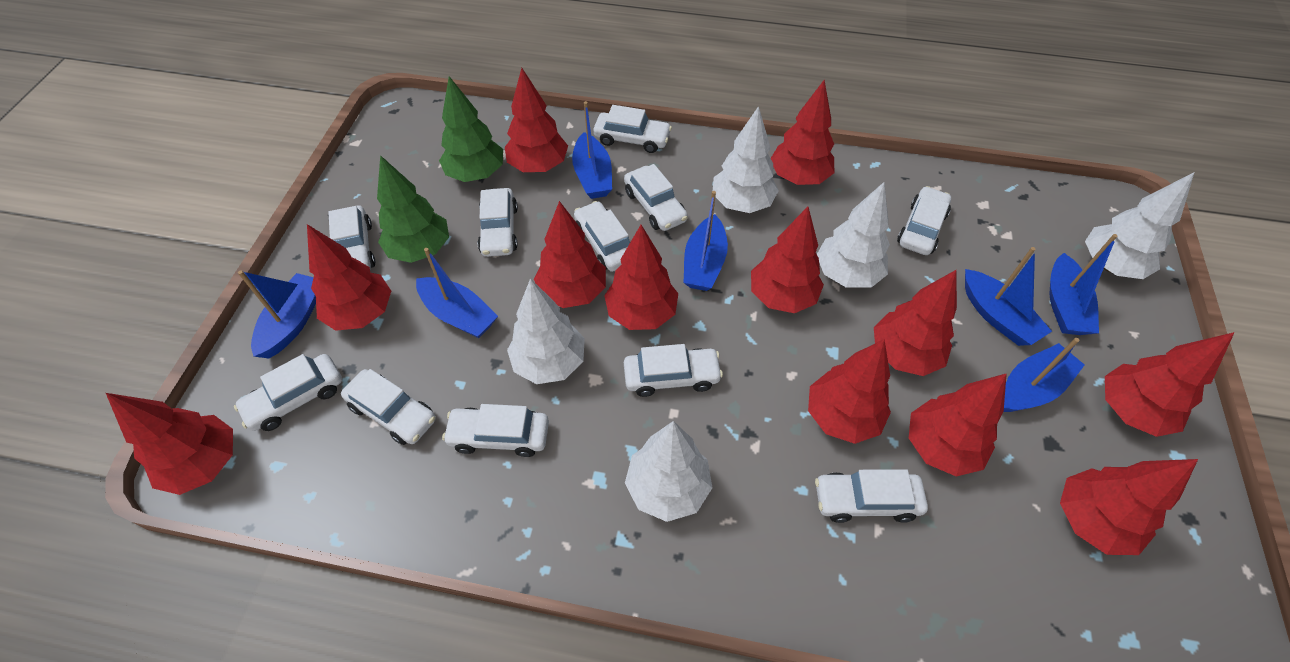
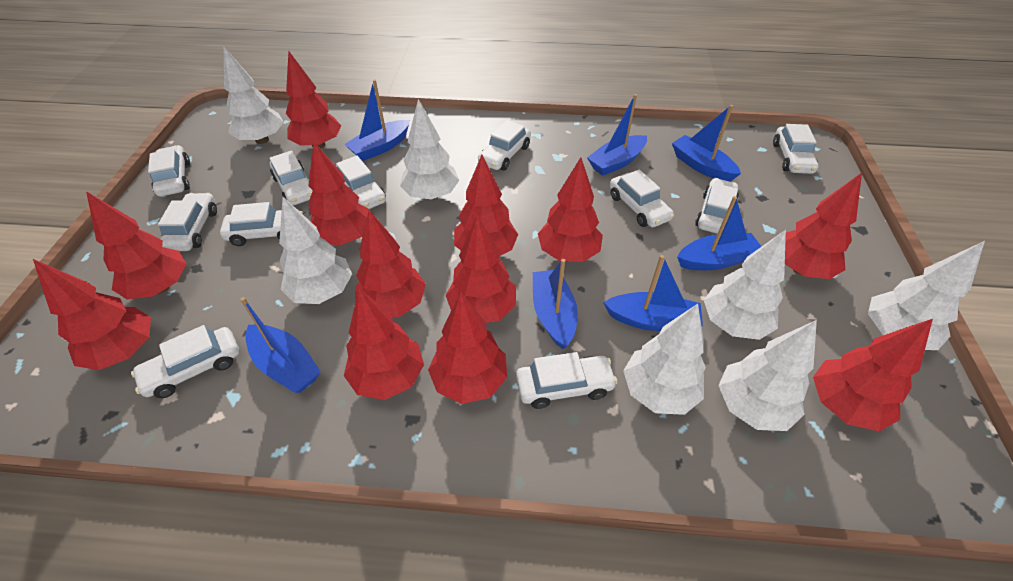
green tree: [377,155,449,263] [439,76,503,182] = 2 -> none = 0
white tree: [507,278,585,384] [625,421,712,522] [713,106,779,213] [817,182,890,288] [1085,172,1195,279] = 5 -> [224,47,284,144] [279,197,352,304] [400,99,459,200] [623,304,706,415] [704,230,786,340] [718,320,817,431] [868,241,985,350] = 7

